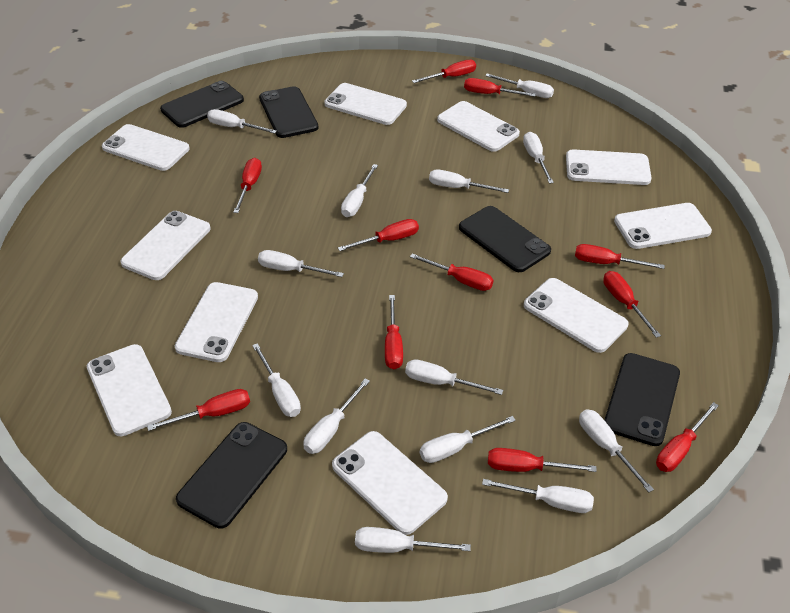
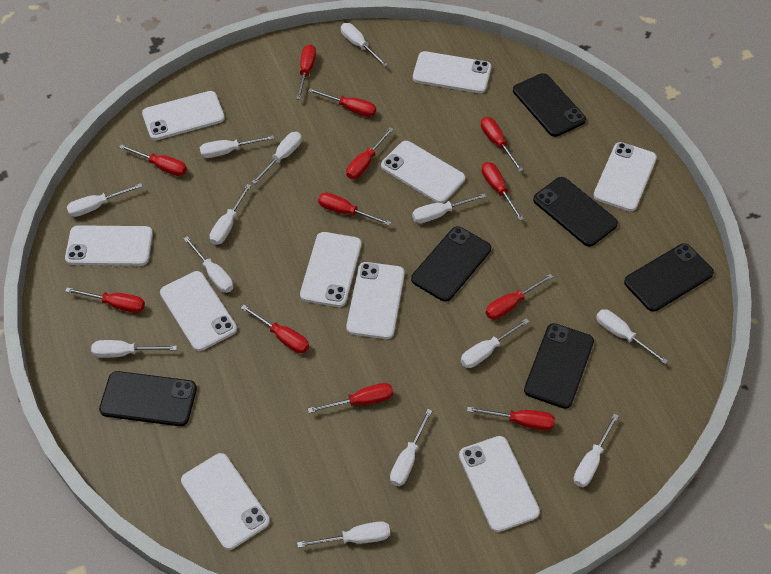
black phone: [160,81,244,128] [176,422,287,529] [259,86,319,138] [459,206,551,272] [604,353,680,446] = 5 -> [99,371,197,426] [411,226,491,302] [513,73,586,137] [524,323,594,409] [533,177,618,247] [624,243,714,312] = 6
red screwdriver: [147,389,250,431] [233,158,262,213] [338,219,419,251] [385,295,403,369] [410,253,493,291] [412,60,476,83] [464,78,536,97] [488,448,597,472] [575,244,665,269] [603,271,661,338] [656,402,719,472] = 11 -> [65,288,145,313] [119,144,187,176] [241,305,309,353] [296,45,316,100] [308,88,376,117] [308,383,393,413] [318,193,391,226] [346,127,393,179] [467,407,555,430] [481,117,523,172] [482,162,524,221] [485,274,553,320] = 12

